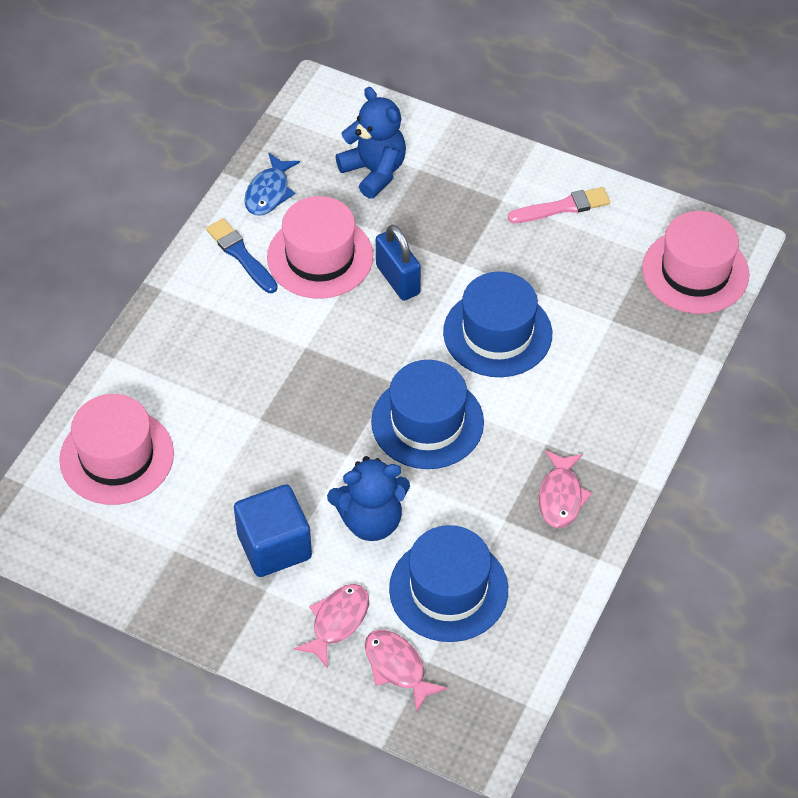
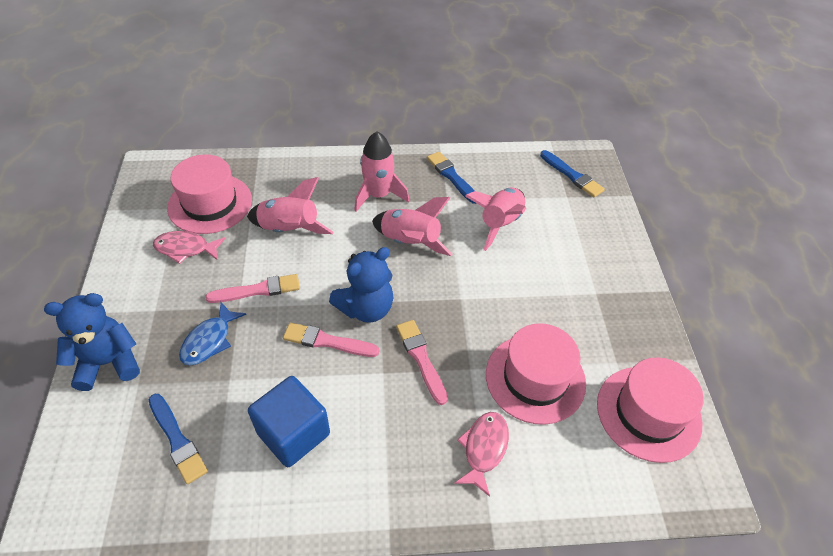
blue brush: [206,219,278,293] = 1 -> [149,394,208,484] [427,152,476,204] [540,150,605,197] = 3
blue hat: [371,360,484,469] [389,525,508,642] [443,272,552,377] = 3 -> none = 0
blue padlock: [376,225,421,301] = 1 -> none = 0
pink brush: [508,187,610,223] = 1 -> [205,274,300,303] [283,323,379,357] [396,320,448,405] = 3
pink fish: [294,584,369,668] [365,630,448,712] [539,450,592,528] = 3 -> [153,231,226,264] [454,412,509,497] = 2
pink rocket: none = 0 -> [247,177,334,234] [354,132,409,212] [372,197,453,256] [465,188,526,251] = 4

